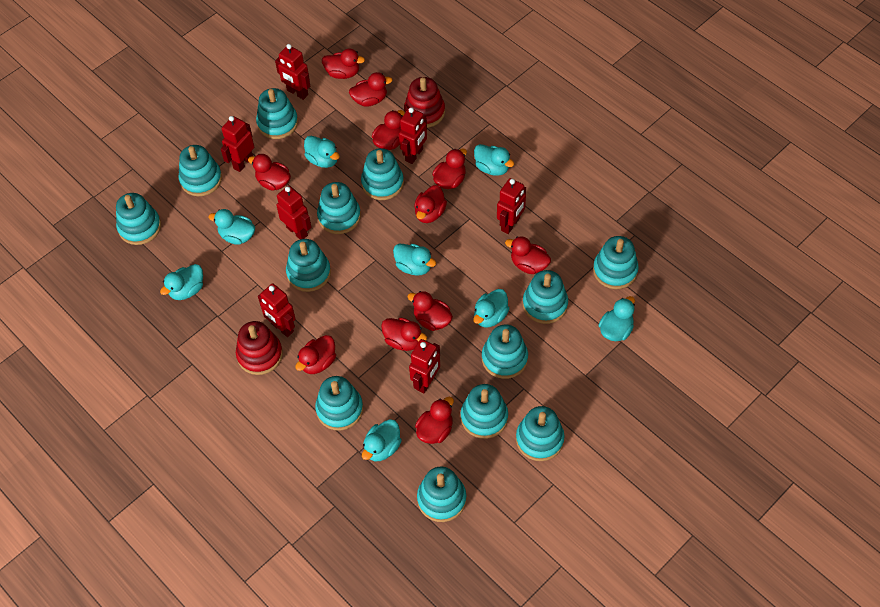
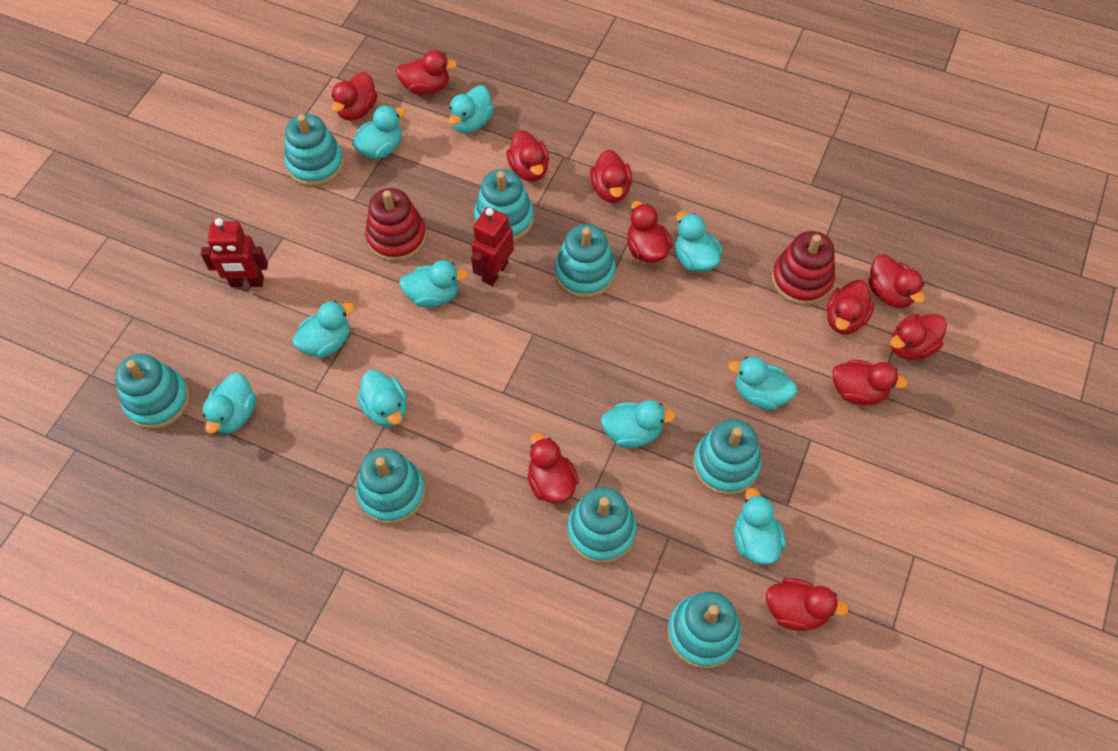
red robot: [221,116,254,172] [258,283,296,337] [275,44,310,100] [276,186,312,239] [399,107,427,164] [409,339,440,394] [497,178,526,234] = 7 -> [201,218,268,287] [471,207,514,286] = 2
turquoise duck: [160,264,203,300] [209,209,255,245] [304,136,340,168] [362,419,402,461] [393,244,436,276] [473,289,510,327] [474,144,514,176] [598,296,635,341] = 8 -> [203,373,256,434] [292,301,354,358] [352,105,406,159] [357,370,407,427] [399,260,468,308] [449,85,494,133] [601,400,676,448] [675,212,723,272] [728,357,798,410] [734,488,786,565] = 10
turquoise stacking toy: [116,193,161,245] [178,145,222,196] [256,88,298,139] [286,239,331,292] [315,376,363,430] [317,182,361,234] [361,148,404,200] [417,467,466,522] [461,384,508,439] [482,325,528,379] [516,406,565,461] [523,270,568,324] [593,236,639,289] = 13 -> [115,354,190,429] [285,114,344,187] [356,448,425,525] [474,169,534,241] [555,224,616,298] [567,487,637,564] [667,591,741,669] [693,419,761,495] = 8

